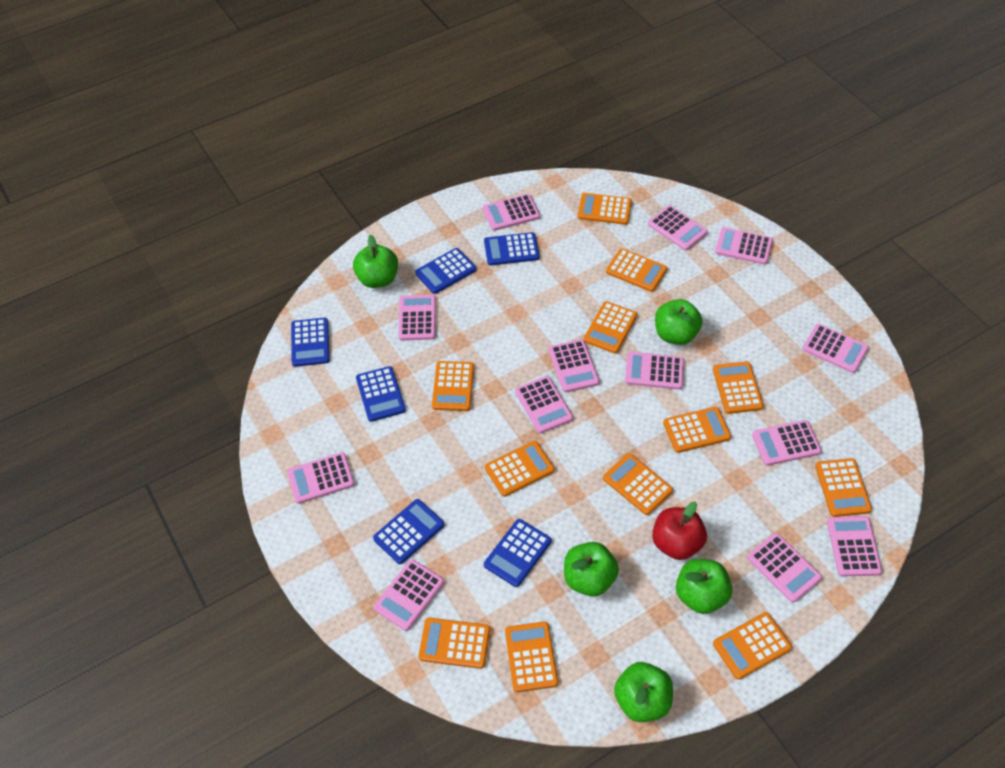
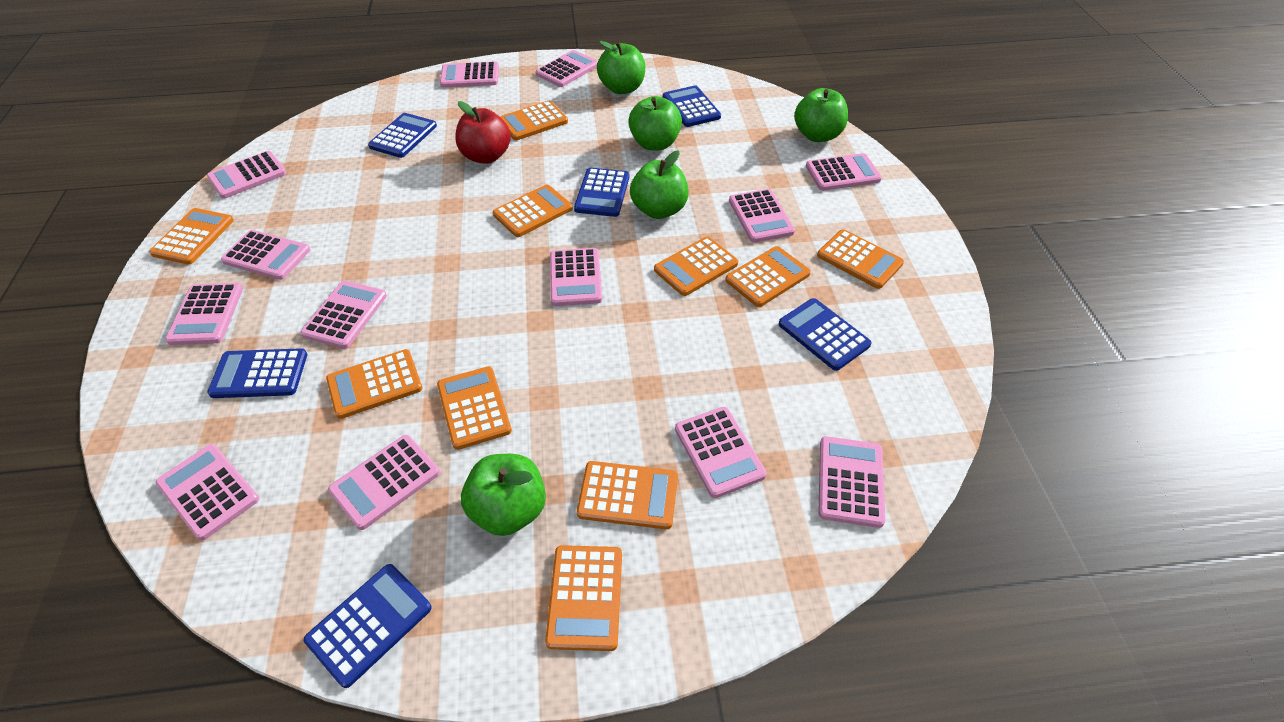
orange calculator: [418,618,490,669] [432,361,474,411] [485,441,554,497] [505,621,558,692] [578,193,632,225] [584,301,637,354] [603,453,673,515] [606,248,667,292] [663,407,731,453] [713,361,764,414] [713,612,792,680] [815,458,872,517] = 12 -> [149,208,234,264] [326,349,423,419] [437,366,512,450] [493,185,573,237] [500,101,568,140] [545,545,622,651] [577,461,678,529] [654,237,738,296] [725,246,811,307] [817,229,904,289] = 10

